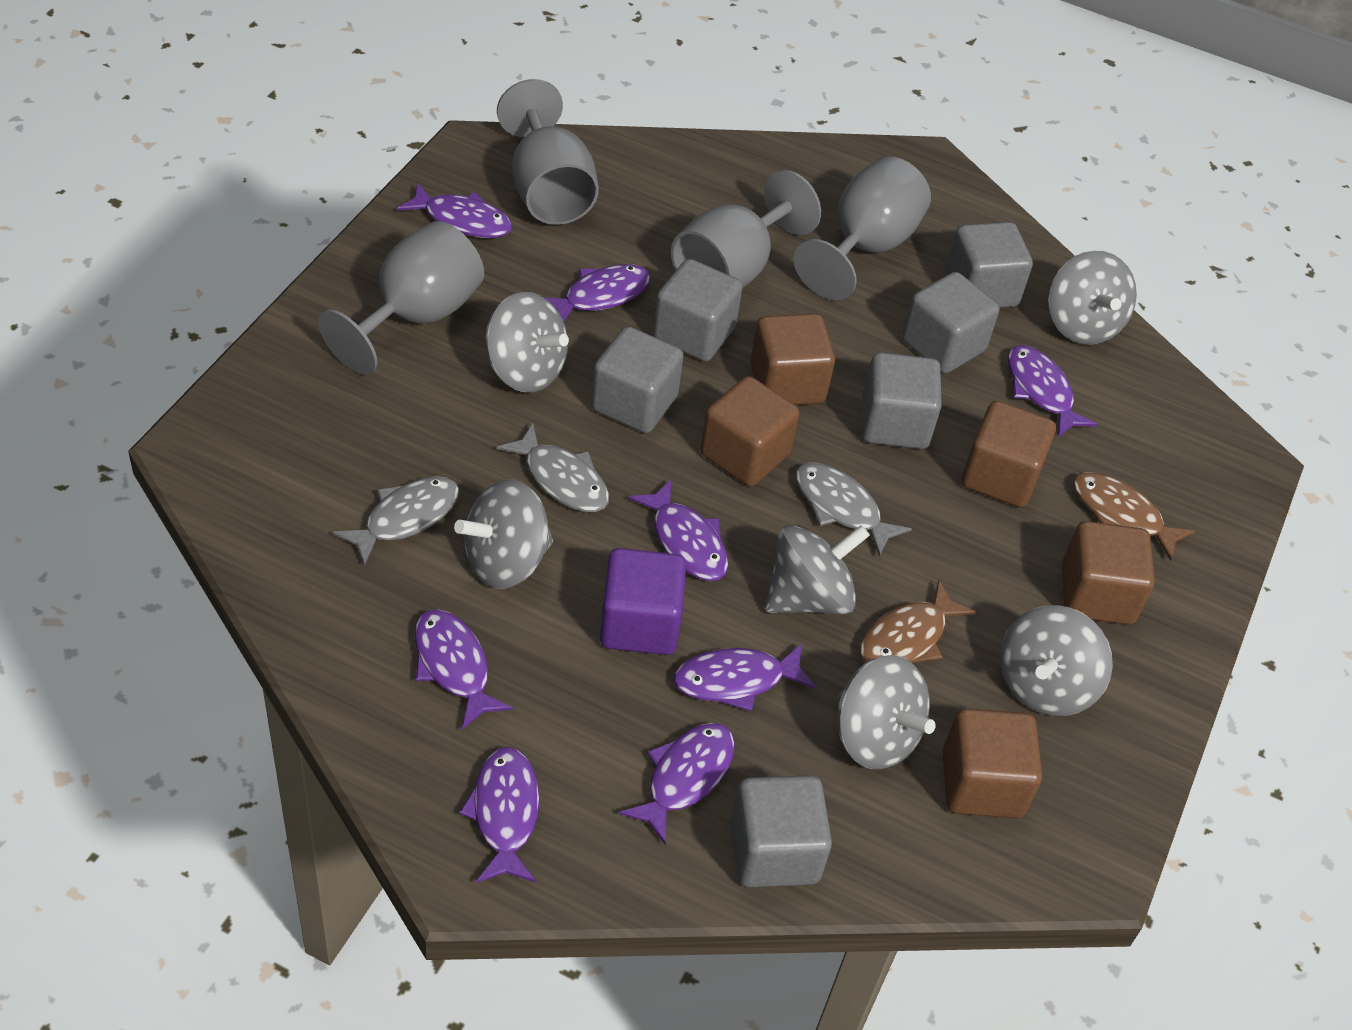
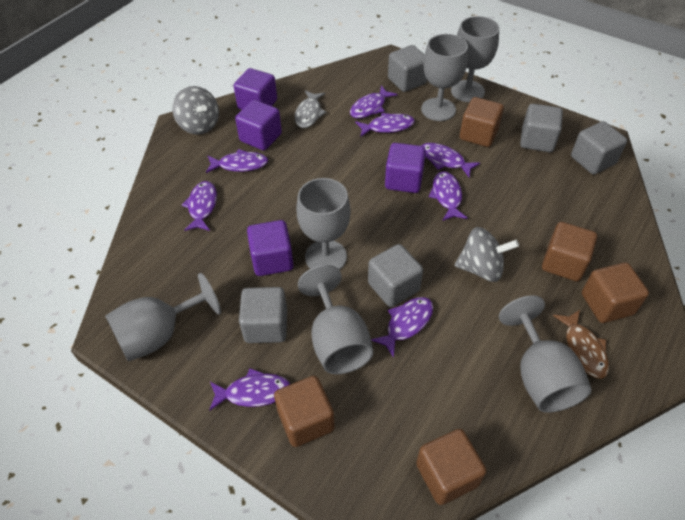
brown fish: [860,580,976,663] [1073,472,1195,561] = 2 -> [553,310,609,379] = 1
grey cube: [591,327,684,433] [653,259,743,362] [731,775,832,888] [862,352,942,449] [902,272,999,374] [946,222,1033,308] = 6 -> [239,287,287,343] [368,244,423,307] [388,45,427,92] [520,104,563,152] [571,121,627,174] = 5
grey fish: [333,476,459,566] [497,424,609,512] [796,463,912,556] = 3 -> [295,90,327,128] = 1
grey goblet: [318,221,484,375] [497,79,599,225] [671,170,821,287] [793,156,931,300] = 4 -> [105,273,221,361] [296,178,351,270] [298,265,373,374] [421,34,468,121] [451,16,499,102] [499,295,592,413] = 6
grey spinning top: [454,480,553,589] [485,292,569,392] [765,525,870,615] [837,655,936,769] [1000,605,1113,716] [1048,250,1137,345] = 6 -> [172,86,219,135] [455,227,519,282] = 2
purple cube: [600,548,686,655] = 1 -> [234,68,277,110] [235,100,282,150] [247,220,294,276] [385,143,426,193] = 4

